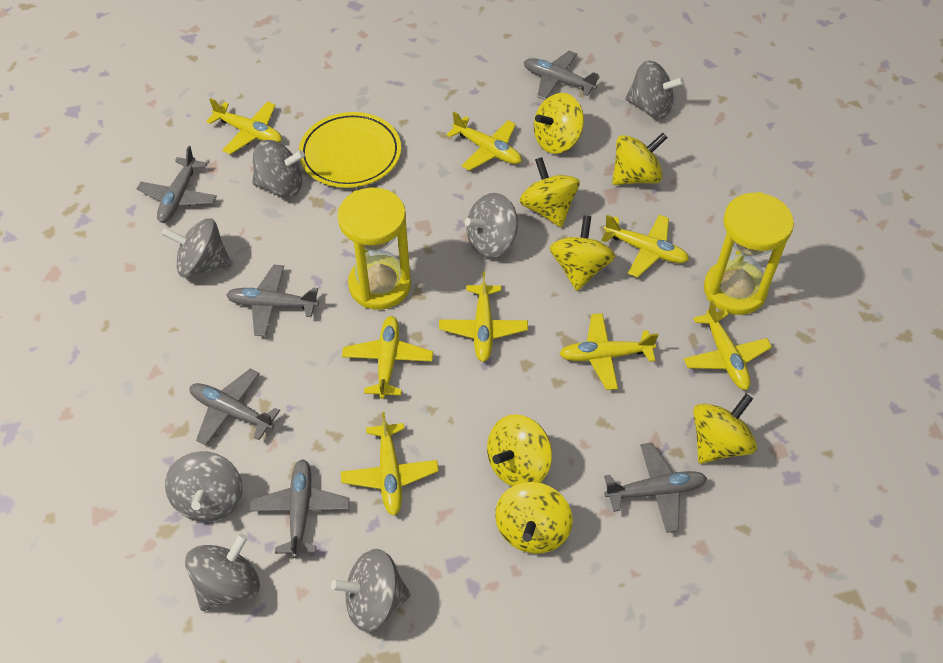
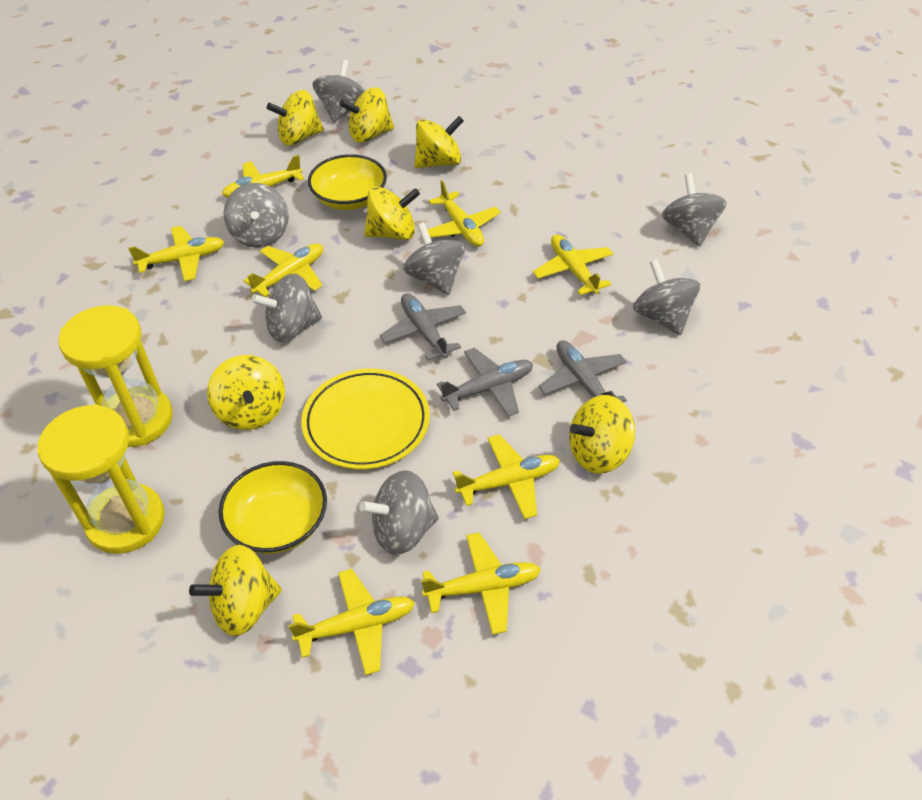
grey plane: [137,146,217,223] [190,369,280,445] [226,265,319,337] [249,459,350,558] [524,51,600,100] [604,443,707,533] = 6 -> [379,293,466,361] [437,348,533,417] [538,340,627,402] = 3
yellow bowl: none = 0 -> [219,461,327,554] [308,154,387,210] = 2

